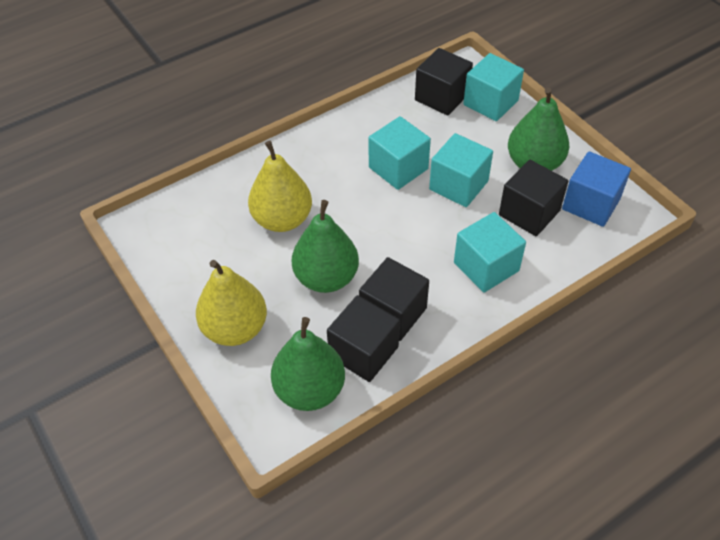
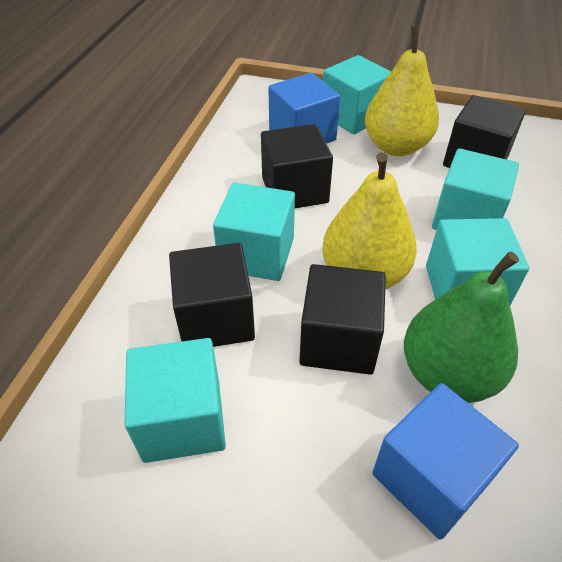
blue cube: [562,151,631,227] = 1 -> [268,73,340,144] [372,383,519,540] = 2
green pear: [271,317,345,411] [292,200,359,293] [508,88,569,171] = 3 -> [404,251,519,403] = 1
turquoise cube: [369,116,431,190] [429,133,493,207] [454,212,526,293] [463,53,524,121] = 4 -> [124,338,226,463] [213,183,295,281] [323,55,391,135] [426,218,529,305] [432,148,519,230] = 5

